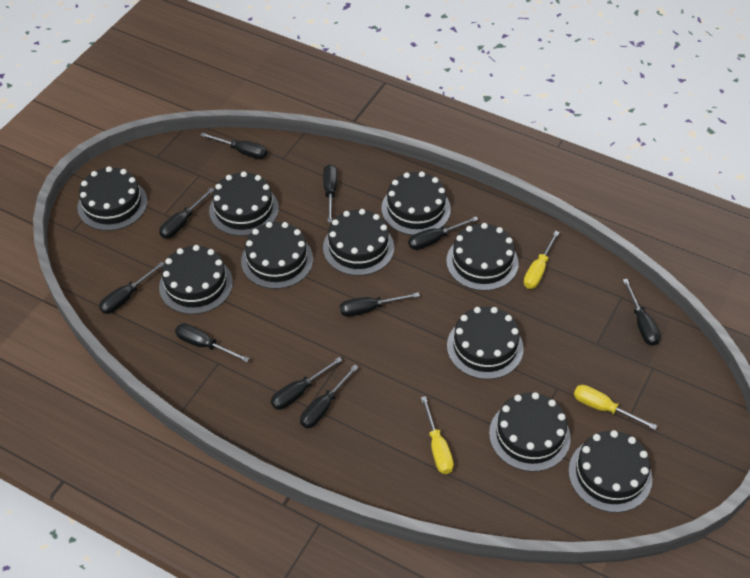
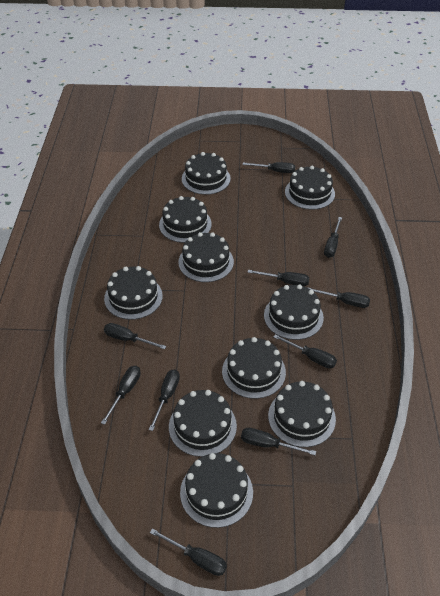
yellow screwdriver: [421,396,454,474] [524,231,560,289] [574,385,657,430] = 3 -> none = 0

